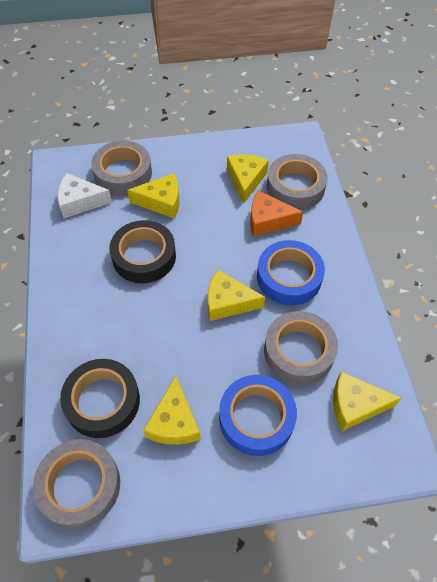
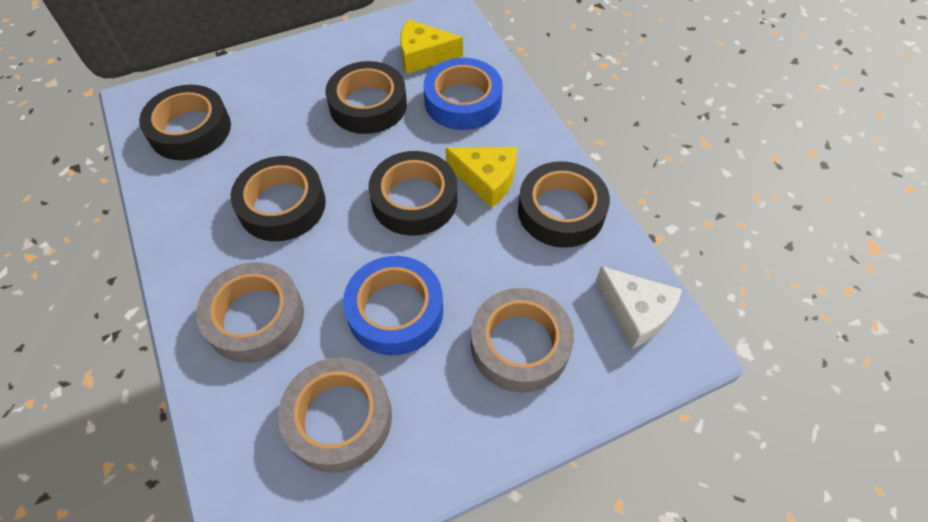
black tape: [60,359,140,438] [110,220,176,283] = 2 -> [139,85,231,160] [231,156,326,241] [325,61,407,134] [368,151,457,236] [518,161,610,248] = 5
grey tape: [33,439,120,529] [91,141,152,195] [264,311,338,385] [267,154,328,210] = 4 -> [196,262,304,363] [278,357,392,473] [471,288,574,393] = 3
orange cheese: [250,190,303,237] = 1 -> none = 0
yellow cheese: [127,173,179,218] [143,376,201,445] [208,270,265,321] [227,155,269,204] [333,372,401,431] = 5 -> [400,19,463,74] [445,147,517,208] = 2

